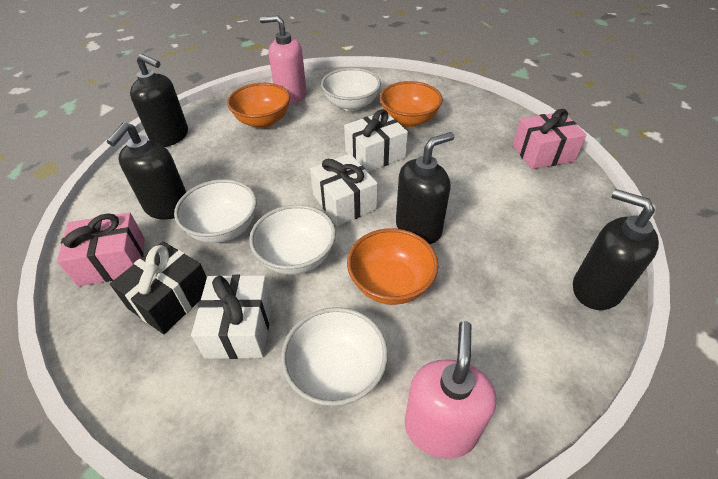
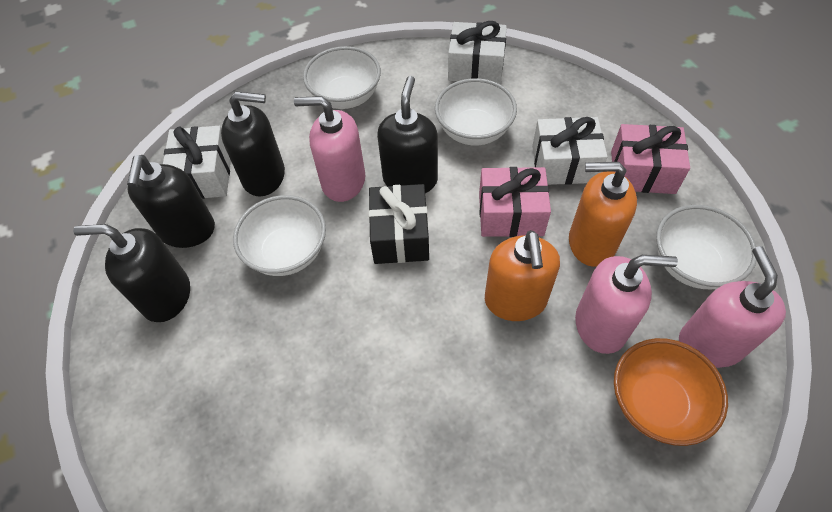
orange bowl: [227,83,290,128] [347,228,439,305] [380,81,443,127] = 3 -> [614,338,728,446] = 1
orange soap dispenser: none = 0 -> [485,230,560,321] [569,162,637,267] = 2
pink soap dispenser: [260,15,307,105] [405,321,497,459] = 2 -> [294,96,365,202] [575,255,678,354] [679,246,786,368] = 3

